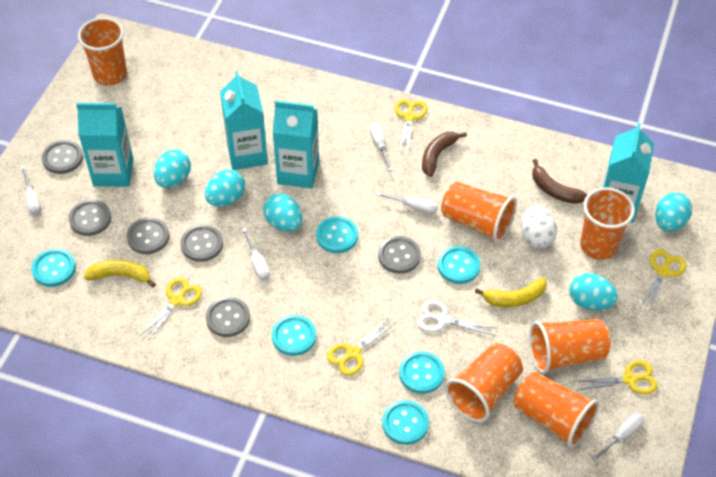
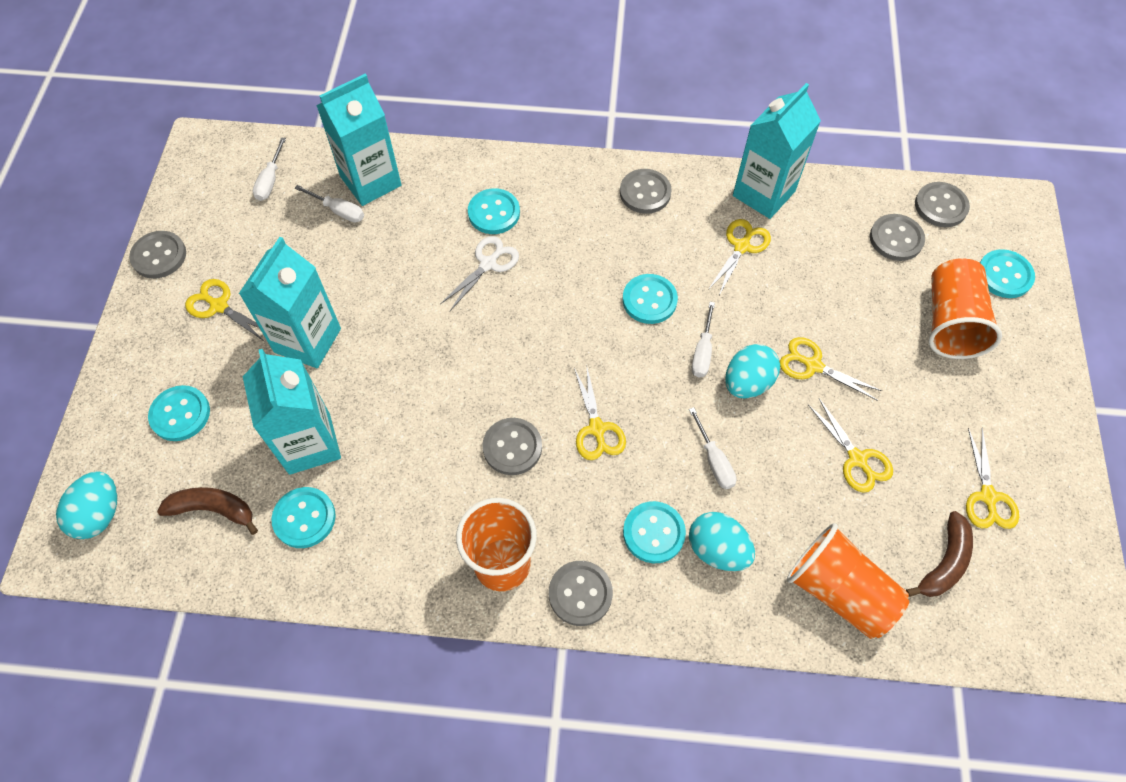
orange cup: [78,17,127,86] [441,182,517,243] [445,343,523,423] [514,372,599,448] [529,319,611,374] [580,187,635,260] = 6 -> [456,498,537,591] [787,523,909,639] [929,258,1002,359] = 3
turquoise egg: [154,149,191,188] [205,169,245,207] [263,193,302,232] [570,273,618,310] [655,192,692,232] = 5 -> [56,471,117,539] [689,512,755,571] [725,344,780,399] = 3
white egg: [521,205,557,249] = 1 -> none = 0
white screwdriver: [21,166,41,215] [242,228,270,280] [370,123,392,171] [376,192,438,214] [592,413,645,462] = 5 -> [253,137,286,201] [295,185,364,223] [689,407,736,489] [692,302,715,377] = 4
yellow banana: [84,260,156,287] [475,278,547,307] = 2 -> none = 0
yellow scissors: [140,277,202,341] [327,317,395,376] [395,99,427,151] [576,360,658,395] [640,249,686,311] = 5 -> [185,279,265,342] [574,368,626,460] [708,219,771,295] [780,337,882,401] [808,398,893,493] [966,428,1019,529] = 6

